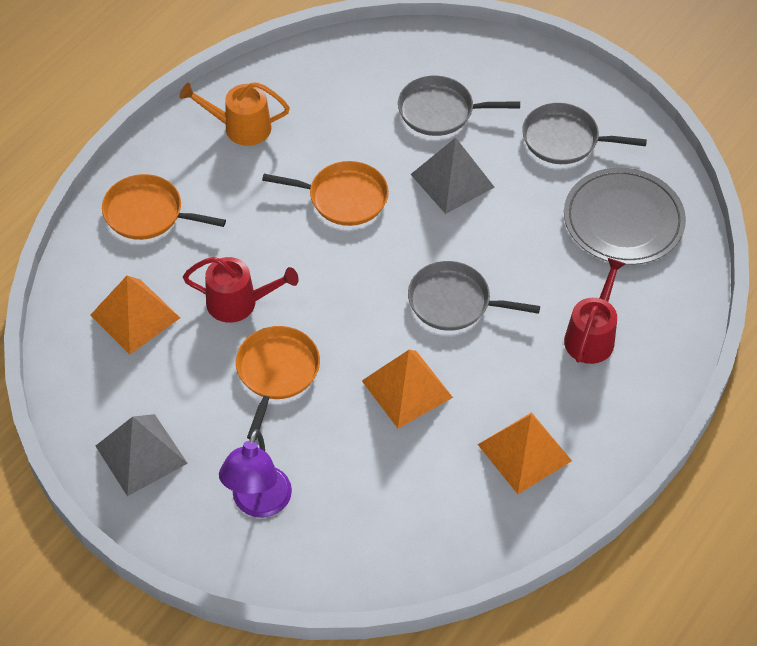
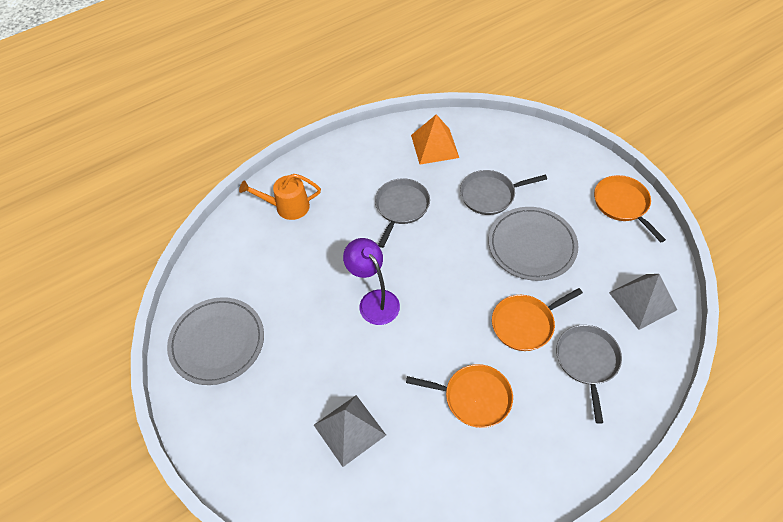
grey plate: [564,168,686,265] = 1 -> [167,297,264,385] [488,207,578,281] = 2
orange pyramid: [90,276,180,354] [362,350,453,428] [478,412,572,494] = 3 -> [411,114,459,165] = 1
red watering can: [183,257,299,323] [564,258,625,364] = 2 -> none = 0

